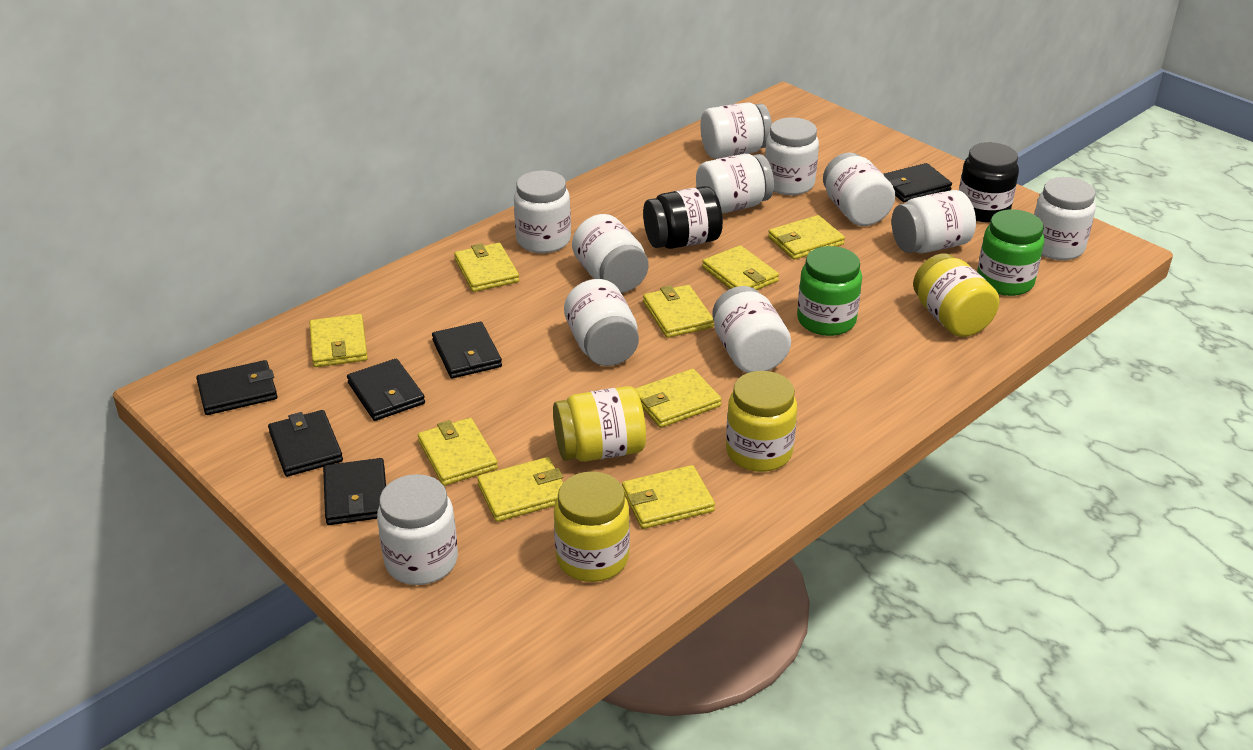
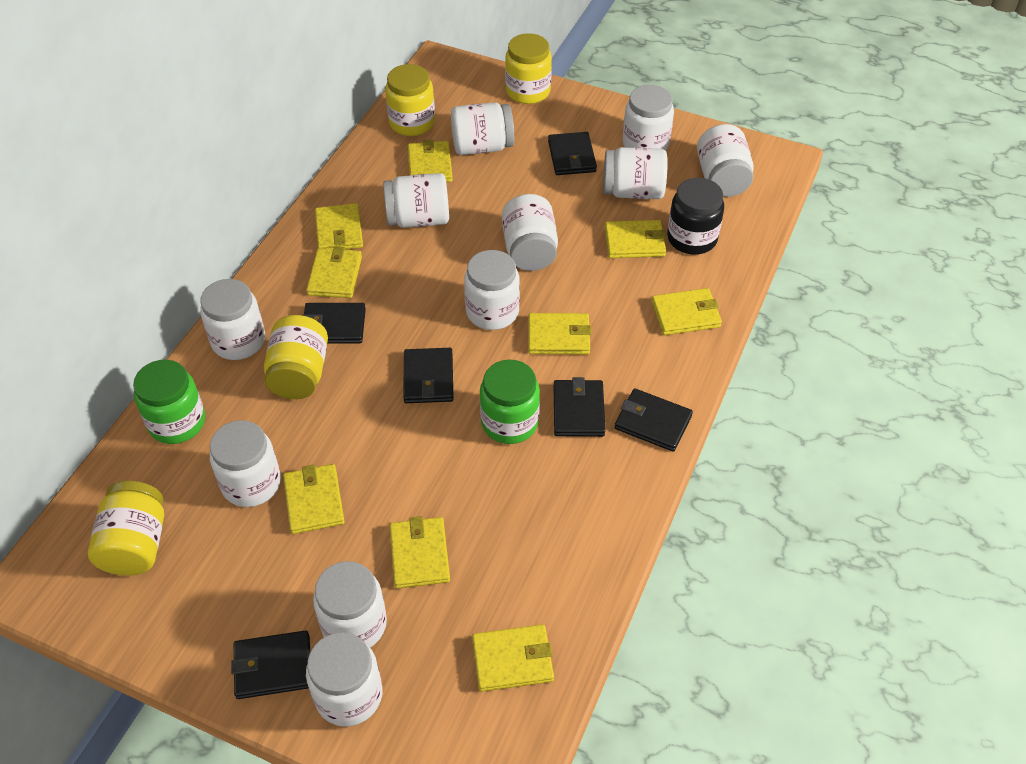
black jar: [643,186,723,249] [959,142,1019,222] = 2 -> [667,178,724,255] = 1

